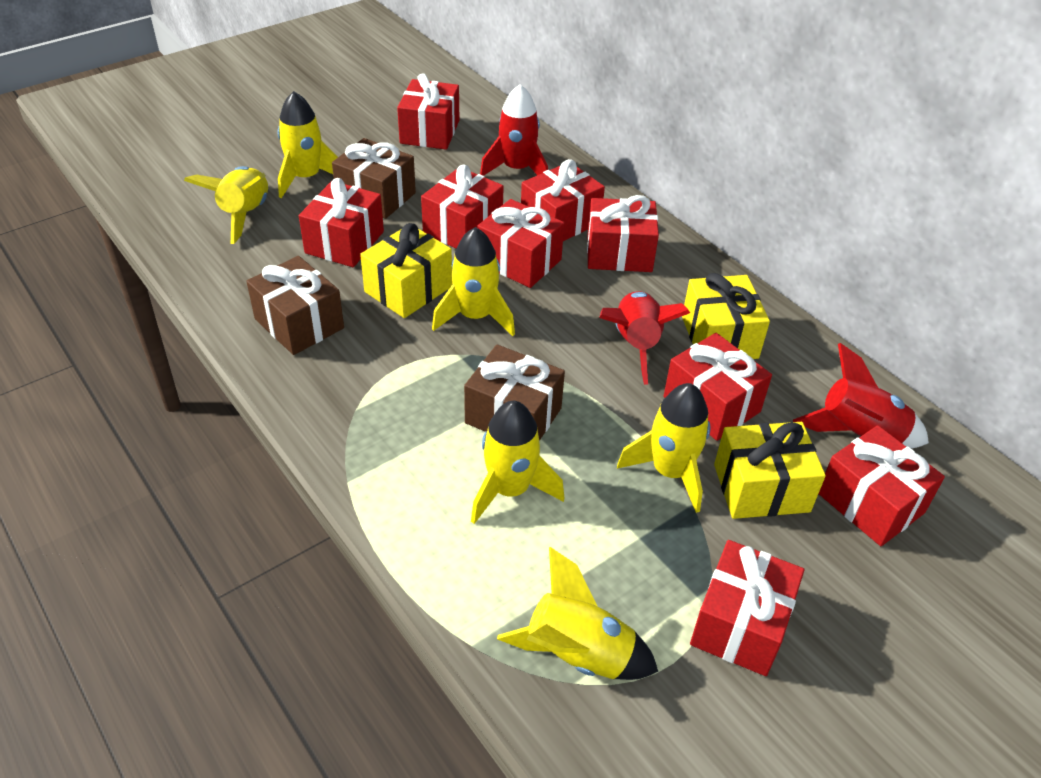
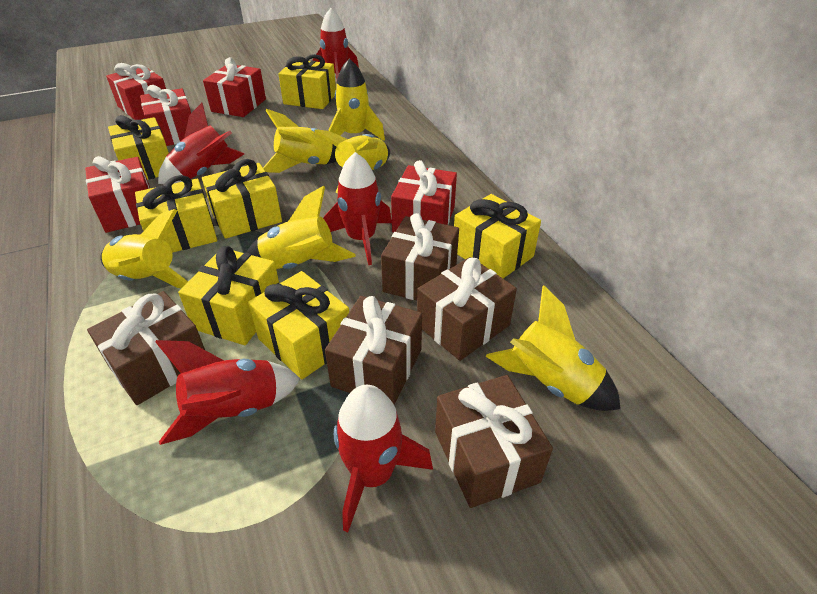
brown gift: [246,256,344,355] [332,138,416,219] [464,345,565,441] = 3 -> [87,291,205,405] [325,296,422,405] [381,213,459,300] [417,257,517,361] [435,375,553,508] = 5
red gift: [299,178,384,267] [397,73,459,150] [421,165,504,249] [477,199,564,288] [521,159,605,241] [587,195,659,272] [664,333,772,441] [690,540,804,676] [819,425,945,546] = 9 -> [85,156,150,233] [106,63,166,120] [140,85,191,146] [203,57,266,117] [391,160,457,233] = 5
red rocket: [480,84,548,176] [599,291,690,385] [793,343,929,449] = 3 -> [156,340,300,445] [158,103,244,184] [313,8,359,79] [323,152,392,265] [334,385,433,532] = 5
yellow gift: [360,223,452,318] [682,273,770,359] [714,422,826,519] = 3 -> [108,115,169,180] [135,175,217,253] [178,246,279,345] [202,159,282,239] [248,271,349,380] [278,54,336,109] [454,194,541,278] = 7

